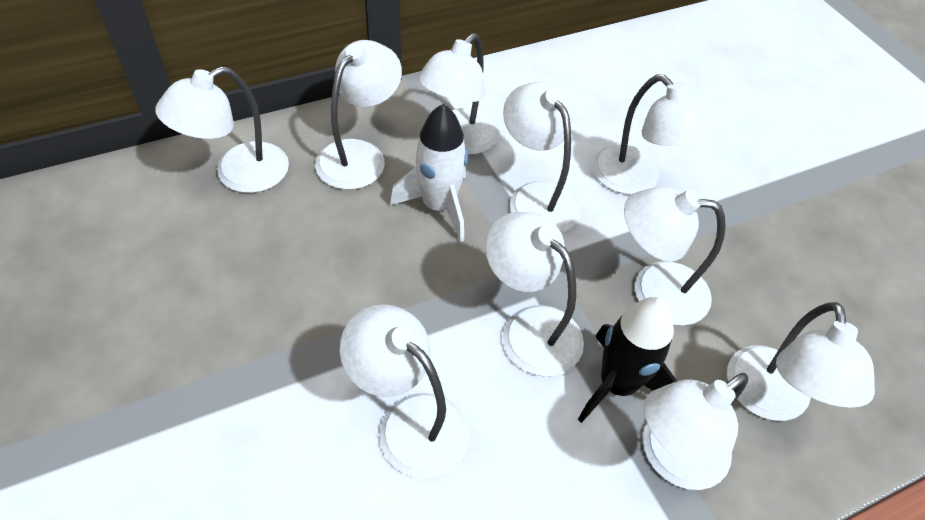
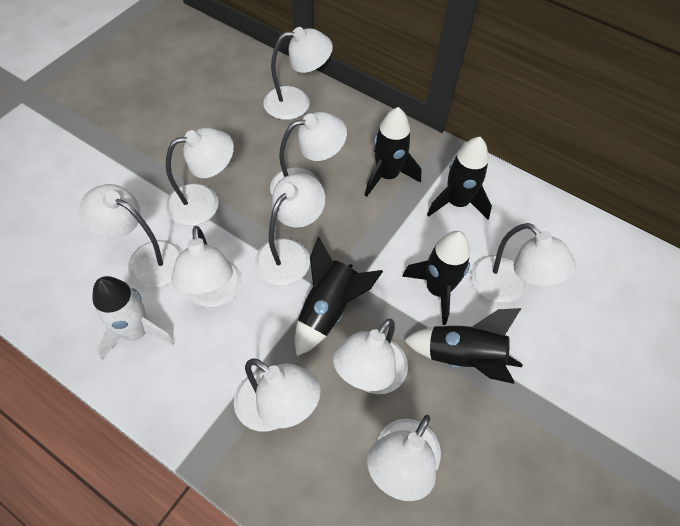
black rocket: [578,297,677,423] = 1 -> [295,237,383,356] [365,107,421,197] [402,231,470,325] [404,308,522,384] [427,137,492,219] = 5

